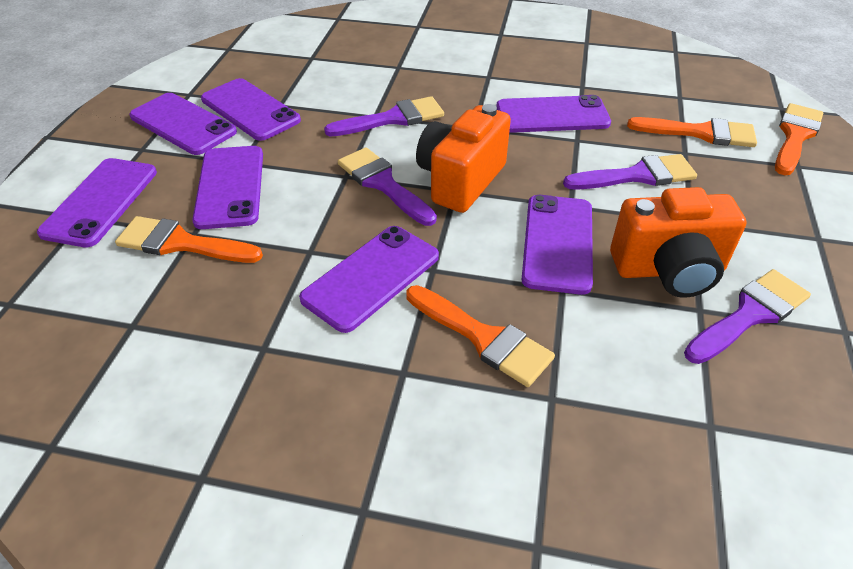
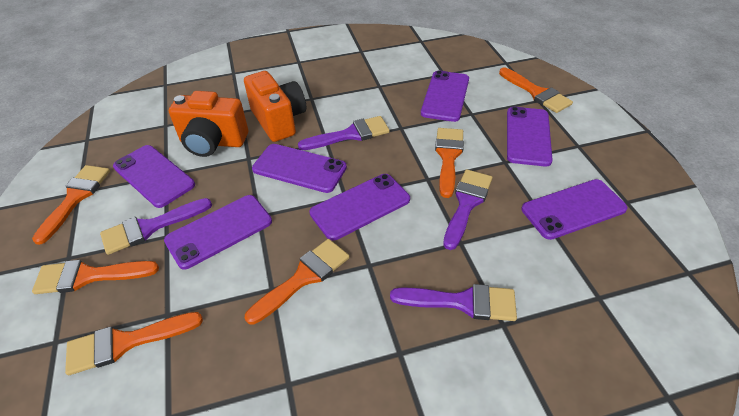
orange brush: [115,216,263,263] [406,285,555,387] [627,117,757,147] [775,103,823,175] = 4 -> [32,165,110,245] [32,260,159,294] [65,312,203,375] [245,239,349,325] [435,128,464,198] [499,68,573,113] = 6

